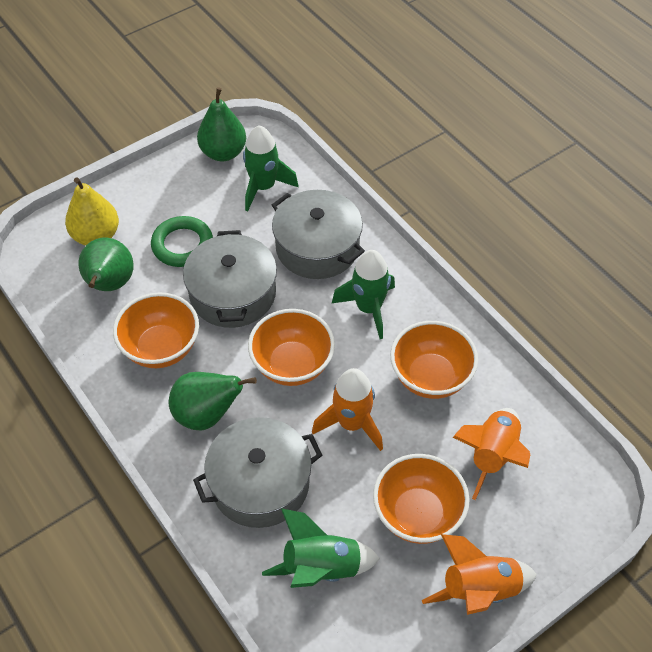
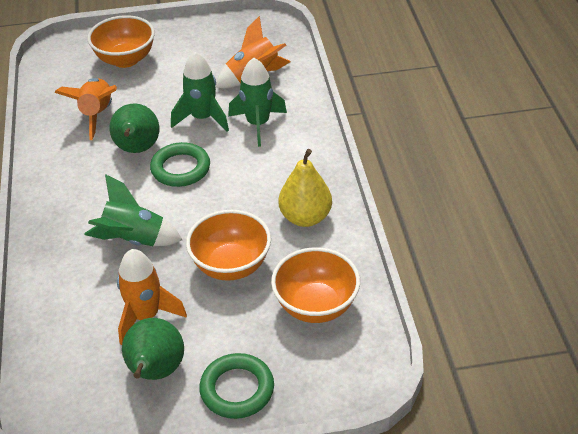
green pear: [78,238,134,291] [168,372,257,430] [197,87,246,161] = 3 -> [109,103,159,153] [122,318,184,380] = 2
green ring: [151,216,213,267] = 1 -> [150,142,210,187] [199,353,274,419] = 2
grey pot: [183,230,277,328] [193,417,322,528] [272,190,365,279] = 3 -> none = 0
orange bowl: [113,293,199,368] [248,309,335,386] [373,454,470,544] [390,321,478,399] = 4 -> [87,15,155,68] [186,210,271,281] [271,247,360,323] = 3

